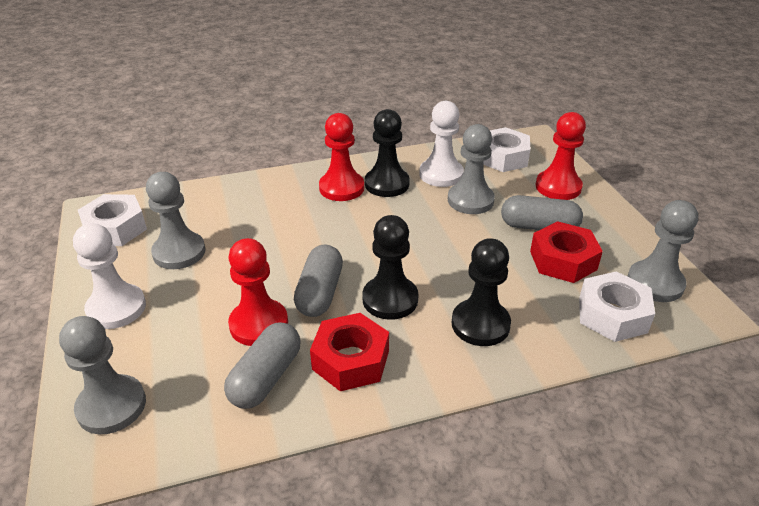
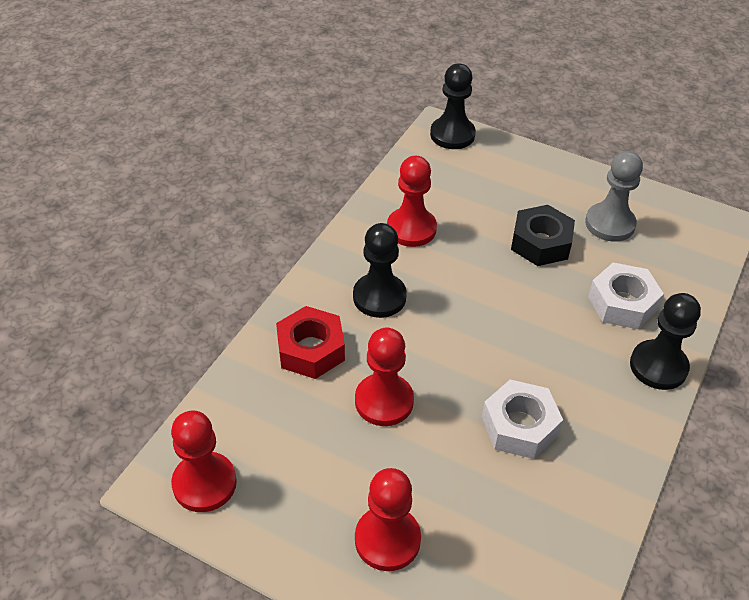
black nut: none = 0 -> [511,205,575,266] = 1
grey capsule: [224,322,301,409] [294,245,343,317] [501,195,583,230] = 3 -> none = 0
grey pawn: [59,316,146,434] [146,172,206,269] [448,124,495,214] [627,200,698,302] = 4 -> [585,151,643,242] = 1
red nut: [310,313,389,391] [530,221,603,283] = 2 -> [276,306,345,379] = 1
red pawn: [228,238,288,346] [319,113,364,201] [536,112,586,200] = 3 -> [171,411,237,512] [355,328,414,426] [355,468,421,571] [387,156,437,247] = 4
white nut: [78,194,147,246] [483,127,530,172] [579,271,655,342] = 3 -> [482,380,563,459] [588,263,664,329] = 2
white pawn: [73,223,146,329] [419,101,464,187] = 2 -> none = 0

